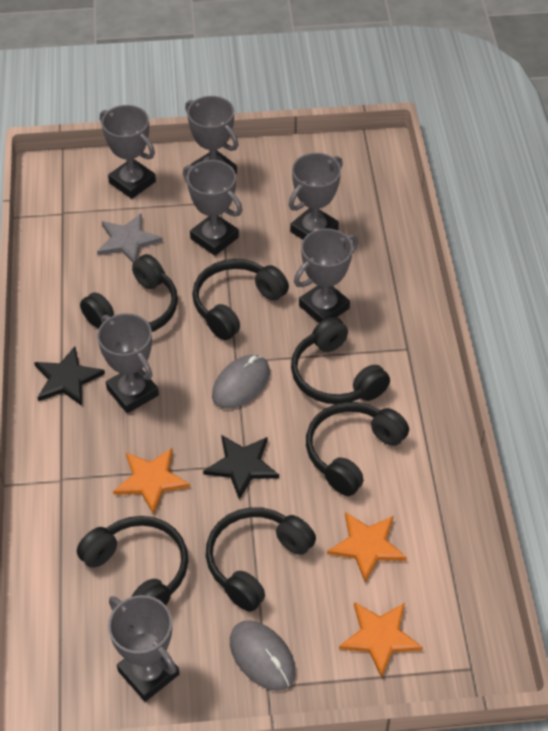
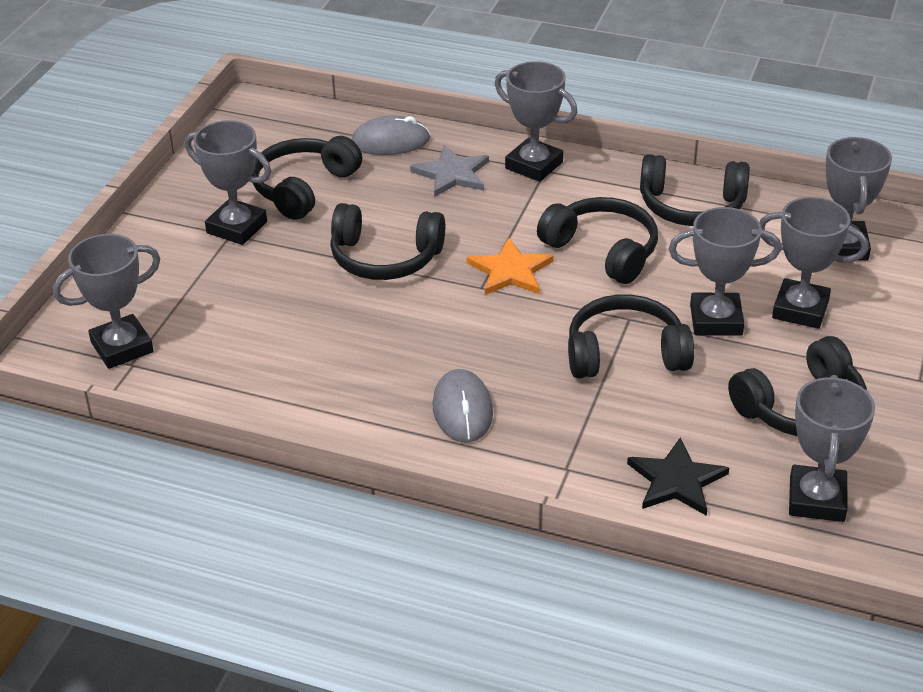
black star: [34,346,105,406] [203,435,279,500] = 2 -> [627,437,729,516] = 1
orange star: [113,448,190,515] [327,512,407,583] [339,602,423,678] = 3 -> [467,238,554,295] = 1

